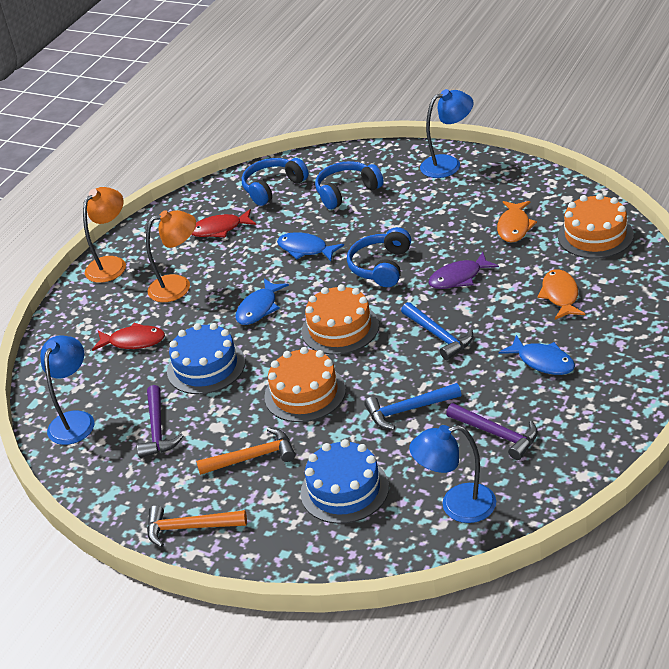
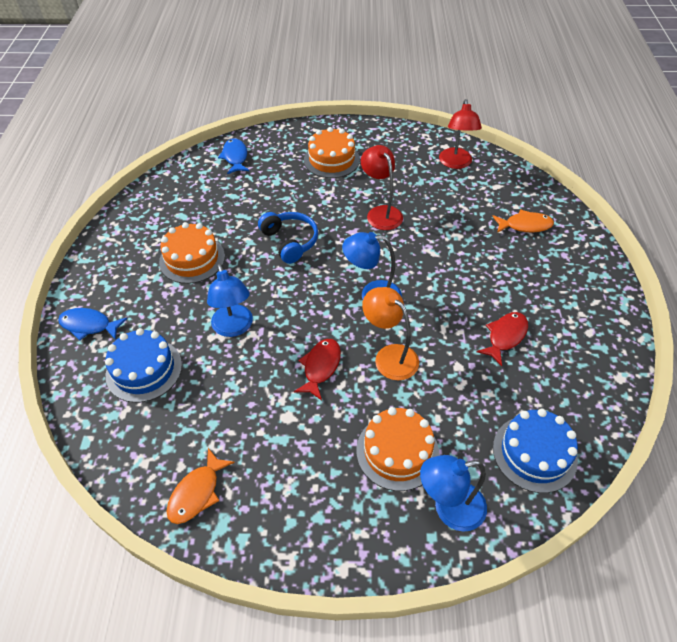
blue fish: [236,279,289,325] [277,232,344,261] [499,335,575,375] = 3 -> [58,308,127,340] [218,138,249,174] = 2
blue hammer: [364,383,461,430] [401,302,473,360] = 2 -> none = 0
blue headphones: [242,158,309,206] [315,161,384,209] [347,227,411,287] = 3 -> [258,212,318,264] = 1
orange hammer: [147,505,247,547] [196,428,295,475] = 2 -> none = 0
orange lamp: [83,187,126,283] [146,210,196,302] = 2 -> [362,287,419,380] = 1
purple fish: [428,252,499,289] = 1 -> none = 0
purple hammer: [137,385,183,458] [446,403,538,460] = 2 -> none = 0
red lamp: none = 0 -> [361,145,403,230] [439,99,482,169] = 2

